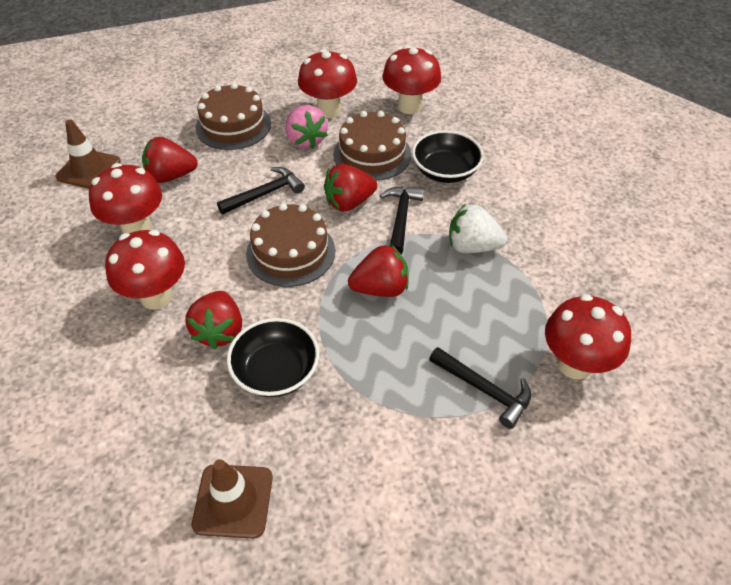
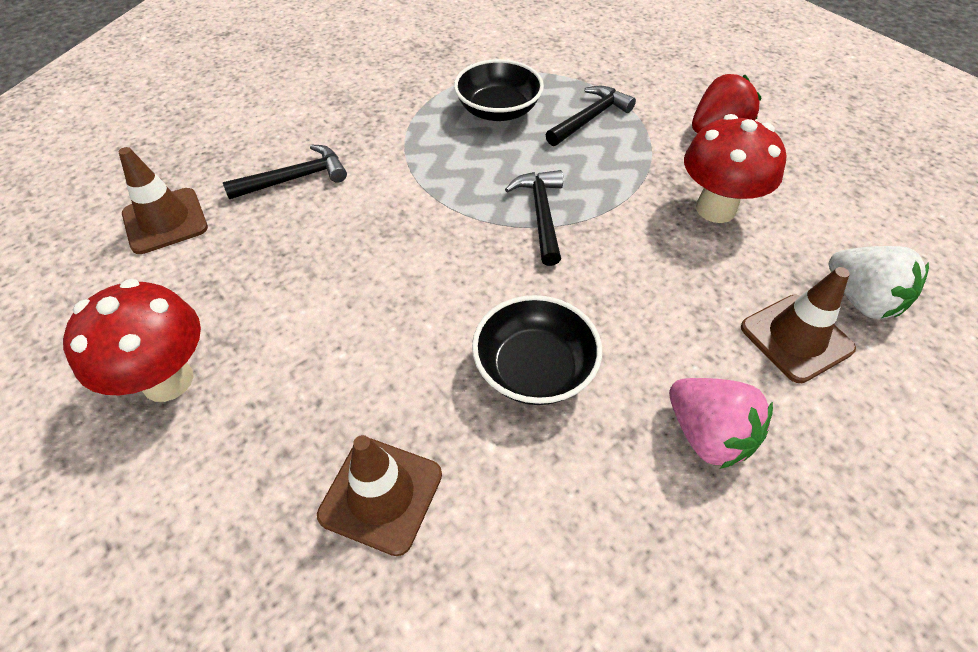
brown cake: [195,83,271,150] [246,203,335,287] [333,111,411,181] = 3 -> none = 0
brown traffic cone: [56,119,121,189] [192,459,273,539] = 2 -> [119,147,208,254] [317,435,442,556] [741,267,856,383] = 3
red mushroom: [89,163,162,234] [105,230,185,310] [298,49,357,118] [382,46,441,114] [545,294,631,380] = 5 -> [63,279,201,402] [684,114,787,223] = 2
red strawberry: [142,137,198,183] [186,291,242,349] [324,164,377,212] [348,245,409,297] = 4 -> [692,74,761,133] = 1

